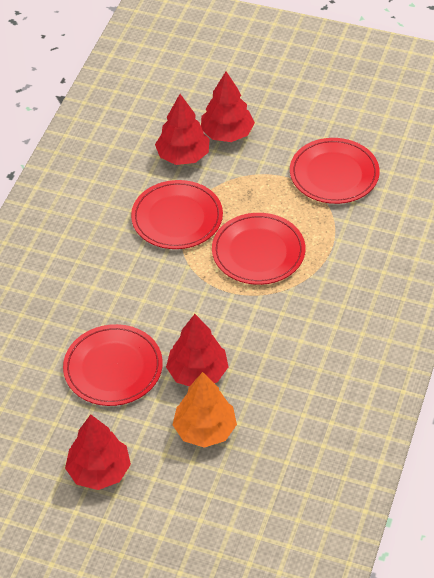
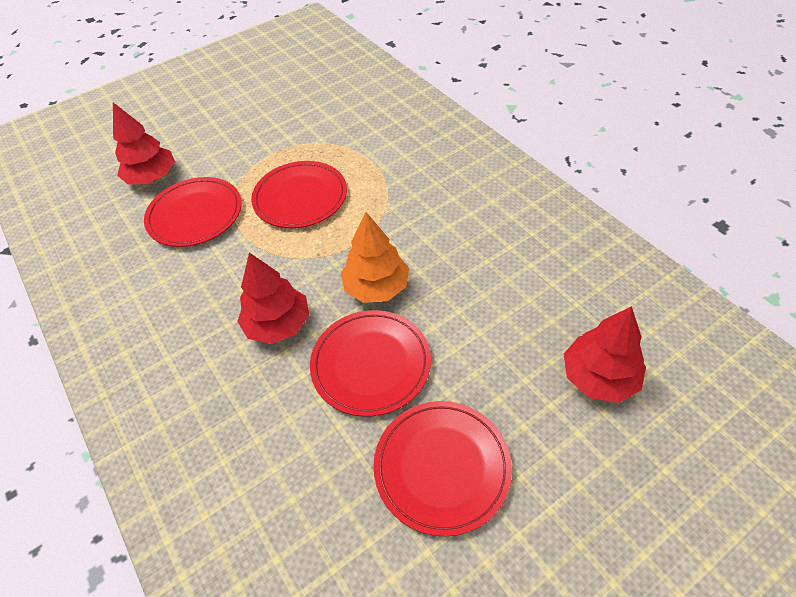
red tree: [65,414,131,490] [155,94,210,165] [166,314,228,386] [201,71,255,142] = 4 -> [113,103,175,184] [237,252,309,344] [564,306,646,403] = 3

